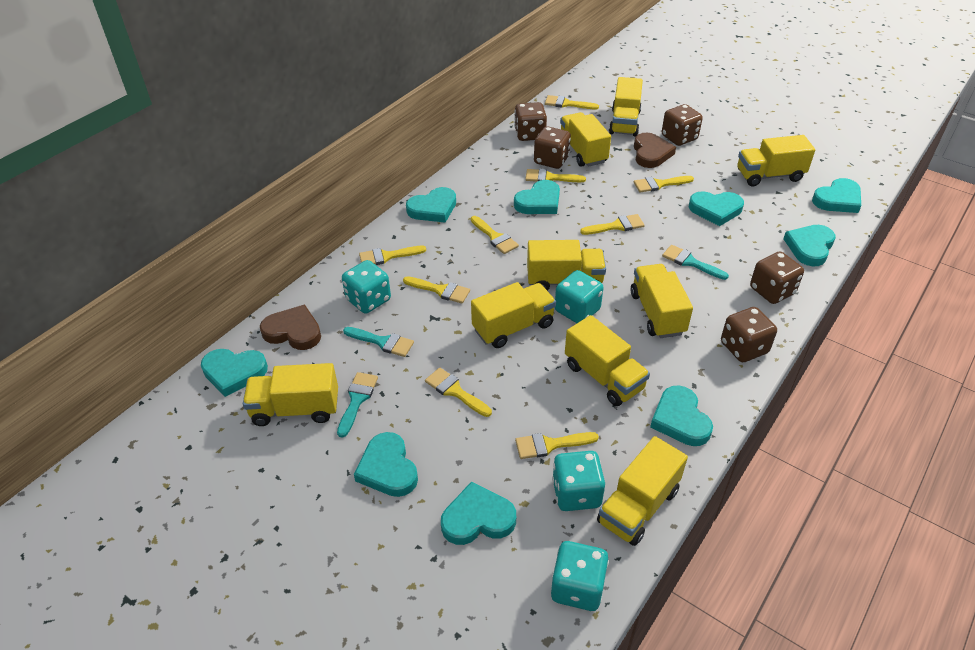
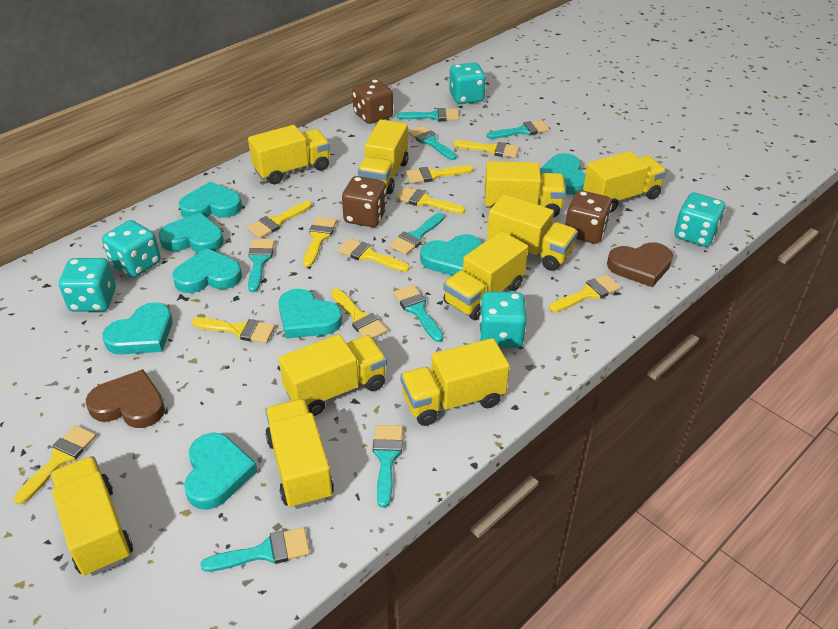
brown dice: [514,102,547,141] [534,126,571,169] [662,104,703,146] [721,307,777,362] [750,251,804,304] = 5 -> [342,176,387,227] [352,79,393,124] [565,190,612,244] = 3
turquoise brush: [337,372,378,438] [343,327,414,357] [662,245,729,280] = 3 -> [200,527,310,572] [248,239,275,292] [373,425,403,508] [389,213,444,255] [393,285,444,342] [397,108,459,121] [408,126,457,160] [487,120,550,139] = 8
turquoise dice: [342,260,391,314] [551,541,609,611] [552,451,605,511] [555,270,604,323] = 4 -> [59,258,116,312] [102,220,161,278] [449,62,486,104] [479,291,527,348] [674,193,725,247] = 5
turquoise heart: [201,349,268,397] [354,432,418,497] [406,187,456,223] [441,481,516,545] [514,180,560,214] [650,385,713,446] [689,191,744,226] [783,225,835,266] [812,178,861,213] = 9 -> [102,302,172,355] [159,212,224,253] [172,248,242,293] [179,181,242,218] [184,433,257,510] [279,289,342,339] [420,234,483,276] [540,153,585,195] = 8
yellow brush: [359,246,426,265] [403,276,470,304] [425,367,492,417] [471,216,519,254] [515,432,599,459] [525,169,586,182] [545,95,599,109] [580,214,645,235] [634,176,694,192] = 9 -> [14,425,96,505] [192,317,275,343] [247,201,312,238] [303,217,337,267] [331,288,388,339] [338,238,410,272] [396,187,465,214] [406,165,474,184] [453,140,519,158] [549,274,621,312] = 10
yellow truck: [243,363,338,426] [471,282,556,348] [527,240,606,291] [560,112,611,167] [565,315,650,406] [597,436,688,546] [609,77,643,137] [631,264,693,338] [737,135,815,187] = 9 -> [50,456,133,576] [248,125,330,184] [265,399,334,509] [279,334,387,416] [358,119,409,194] [400,338,509,426] [443,231,528,320] [485,161,566,218] [487,194,578,271] [583,151,667,212] = 10

